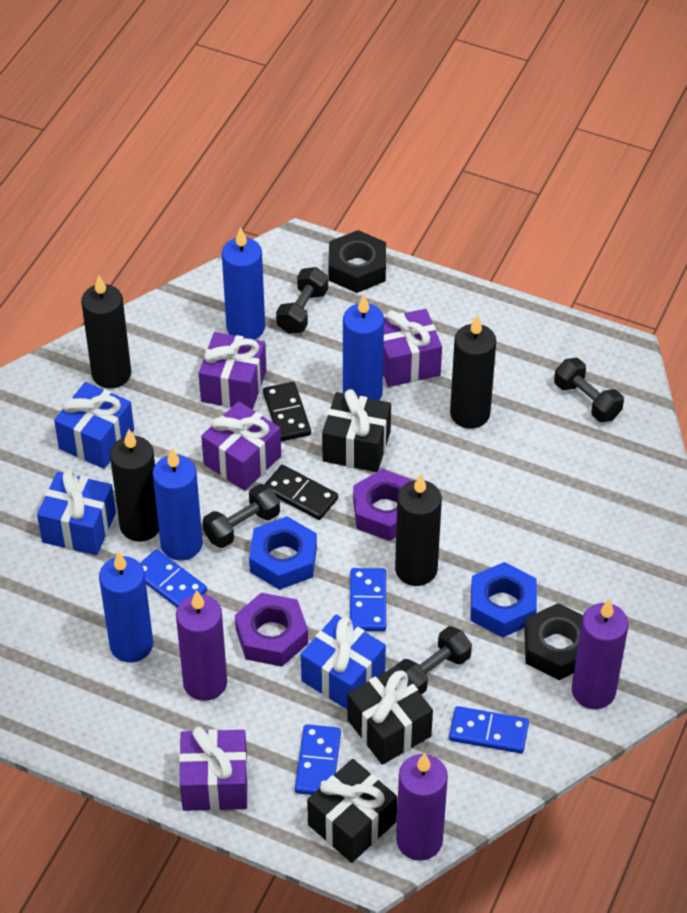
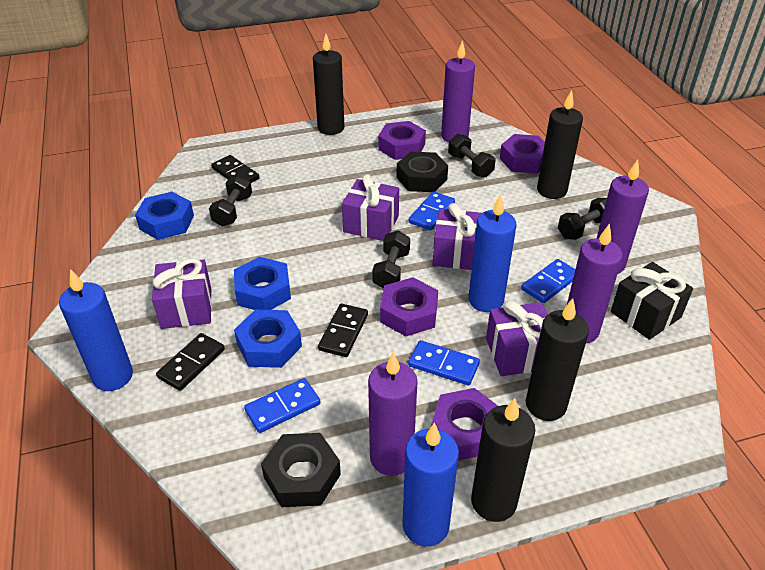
black domino: [263,382,311,441] [264,465,338,520] = 2 -> [156,333,225,391] [211,155,260,183] [318,304,368,357] = 3
black gift: [307,759,397,863] [322,389,391,472] [348,666,433,765] = 3 -> [611,262,693,340] = 1
blue candle: [99,551,153,662] [152,448,203,561] [222,227,265,339] [343,294,384,400] = 4 -> [59,269,133,391] [403,423,459,547] [468,194,516,312] = 3
blue gift: [37,470,116,555] [54,382,134,469] [301,615,386,710] = 3 -> none = 0
blue nut: [249,516,317,590] [470,562,537,637] = 2 -> [135,192,194,240] [234,257,291,310] [234,310,302,368] = 3
purple candle: [176,590,227,701] [396,753,448,861] [572,599,628,709] = 3 -> [368,352,418,476] [441,40,475,142] [567,223,623,343] [597,160,649,274] = 4
purple nut: [235,593,308,667] [353,469,414,541] = 2 -> [378,121,426,160] [380,277,438,336] [432,388,498,461] [500,134,545,174] = 4

